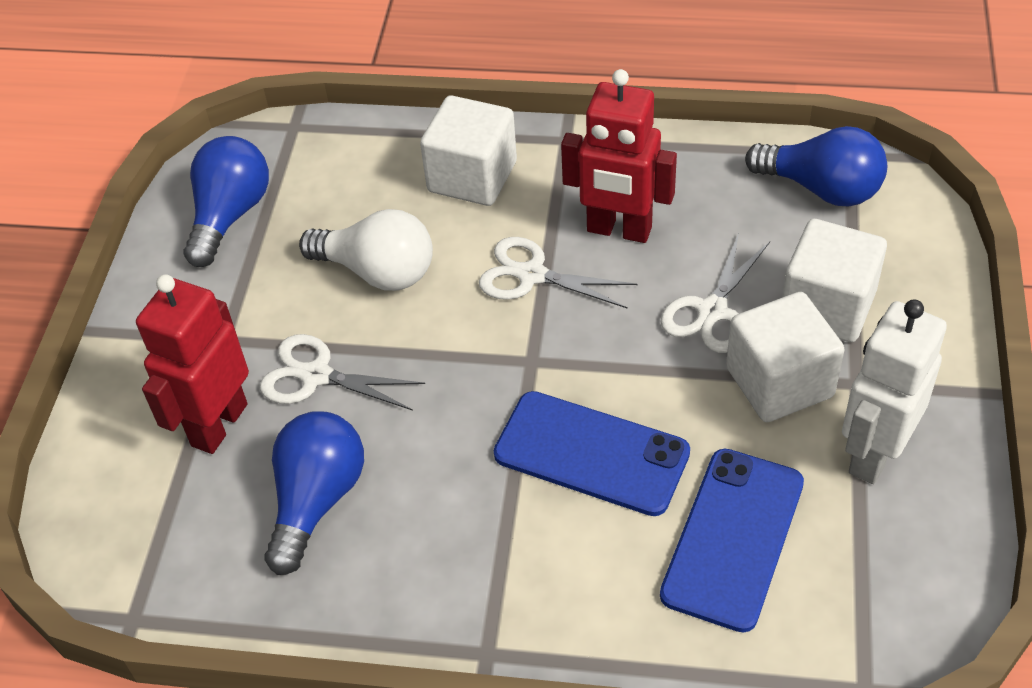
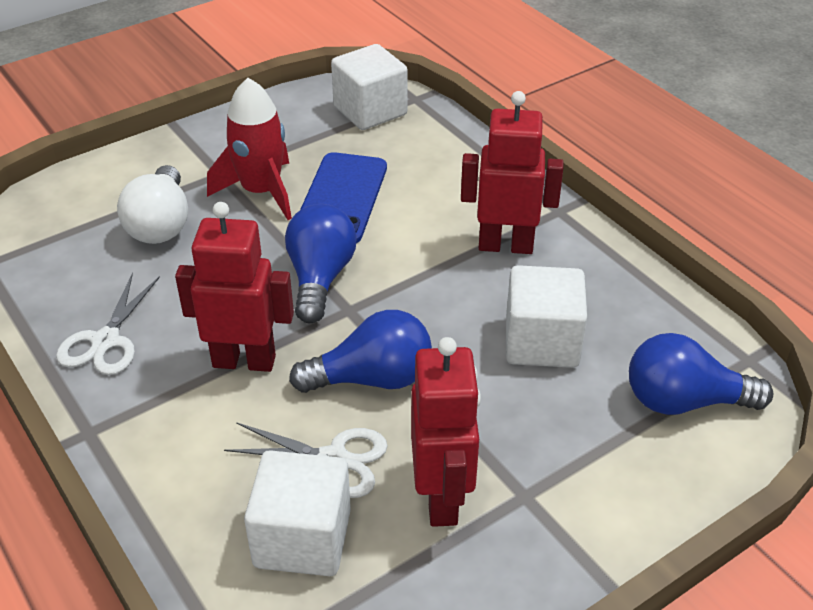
blue phone: [494,391,690,516] [660,449,804,633] = 2 -> [300,152,387,243] = 1
red robot: [136,274,249,454] [561,69,677,243] = 2 -> [175,202,294,372] [411,337,481,527] [461,91,564,254] = 3
red rocket: none = 0 -> [207,78,292,220] = 1
white robot: [842,299,947,484] = 1 -> none = 0
white scissors: [260,334,425,411] [479,237,638,309] [661,233,770,353] = 3 -> [56,273,160,375] [224,422,388,498] = 2

